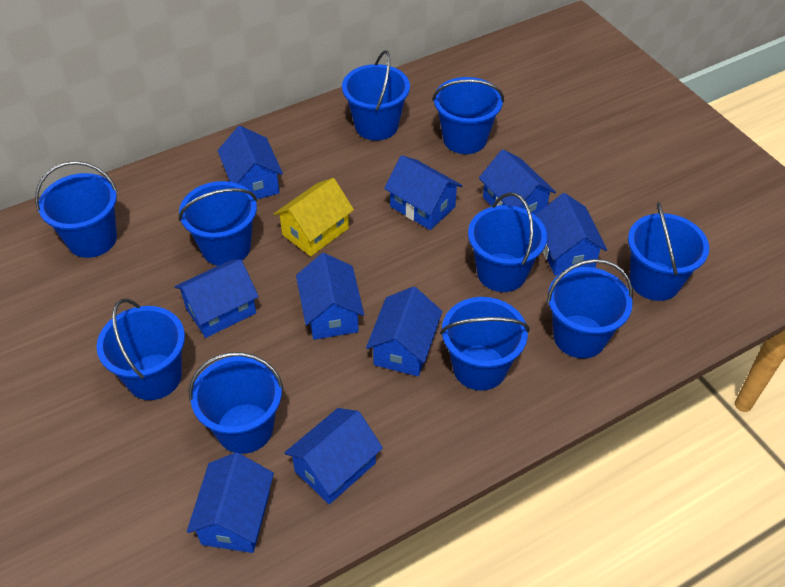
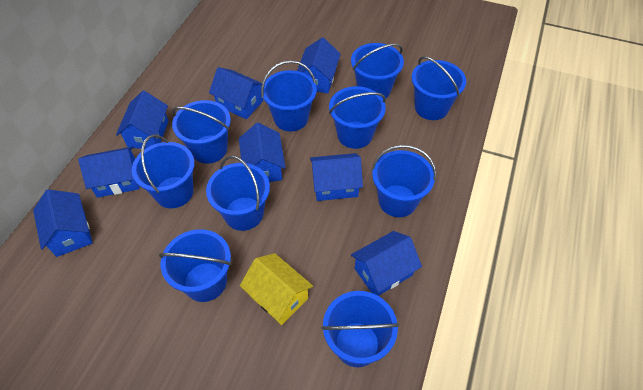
blue house: [175,260,259,338] [187,452,274,553] [218,126,283,199] [284,408,383,504] [296,253,364,340] [366,287,442,376] [384,155,463,230] [479,150,556,215] [535,193,607,276] = 9 -> [33,189,92,257] [78,146,140,198] [116,91,168,149] [209,67,263,119] [239,123,286,182] [297,37,340,93] [310,153,363,201] [351,231,422,296] = 8

